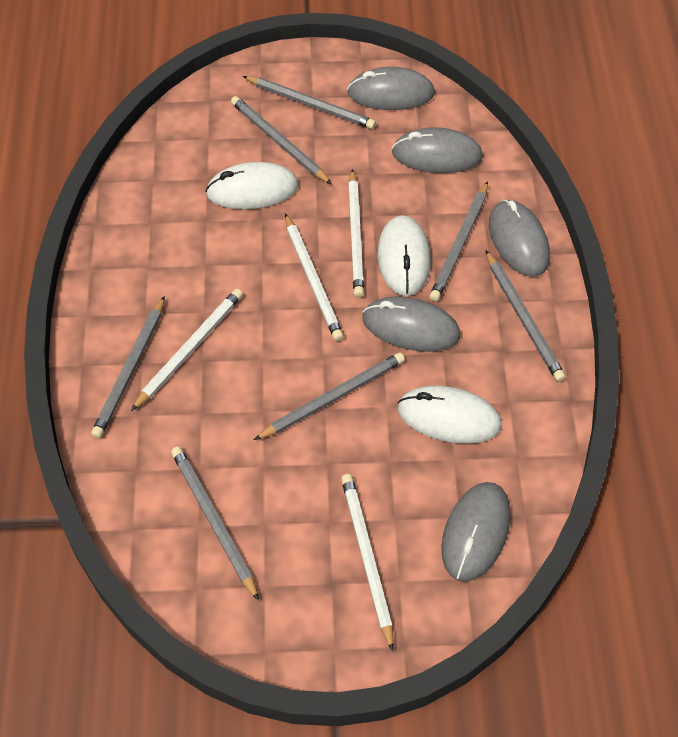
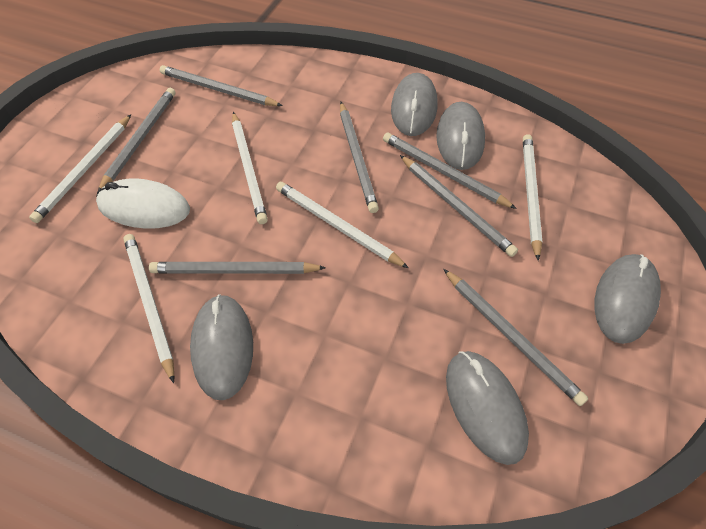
white mouse: [205,162,299,209] [378,215,431,296] [398,386,502,444] = 3 -> [96,178,190,229] = 1
white pencil: [131,289,243,411] [285,213,344,341] [341,474,394,651] [348,169,364,298] = 4 -> [29,115,131,223] [123,234,174,383] [232,112,268,224] [276,182,409,268] [523,134,542,261] = 5

